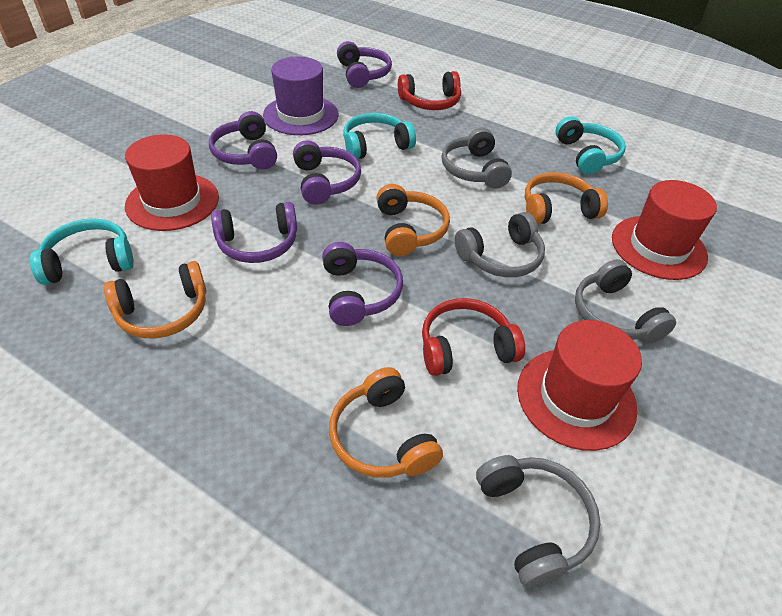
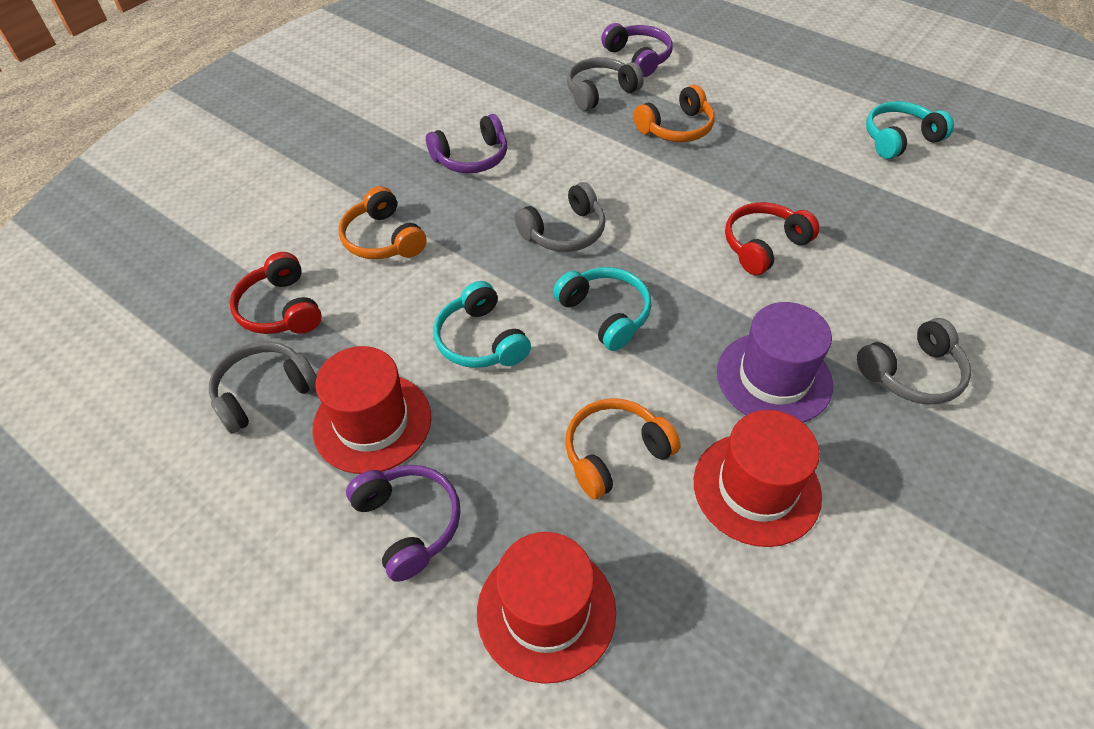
orange headphones: [104,261,206,338] [329,367,443,478] [376,184,450,256] [525,172,608,225] = 4 -> [339,186,427,259] [565,398,681,499] [633,85,715,142] = 3
purple headphones: [209,111,277,170] [211,202,297,263] [293,140,361,204] [322,242,403,326] [337,41,392,88] = 5 -> [346,465,461,582] [426,114,507,173] [601,23,673,77] = 3

